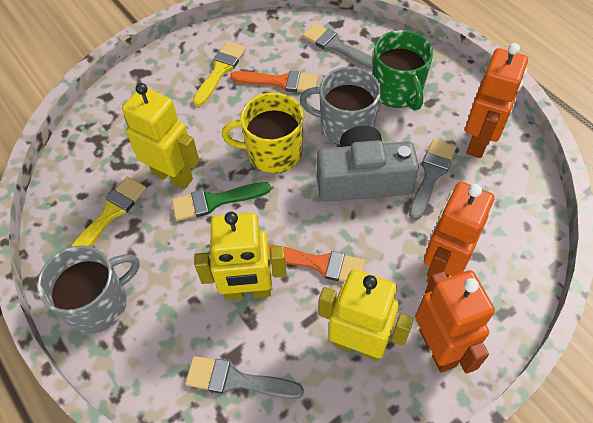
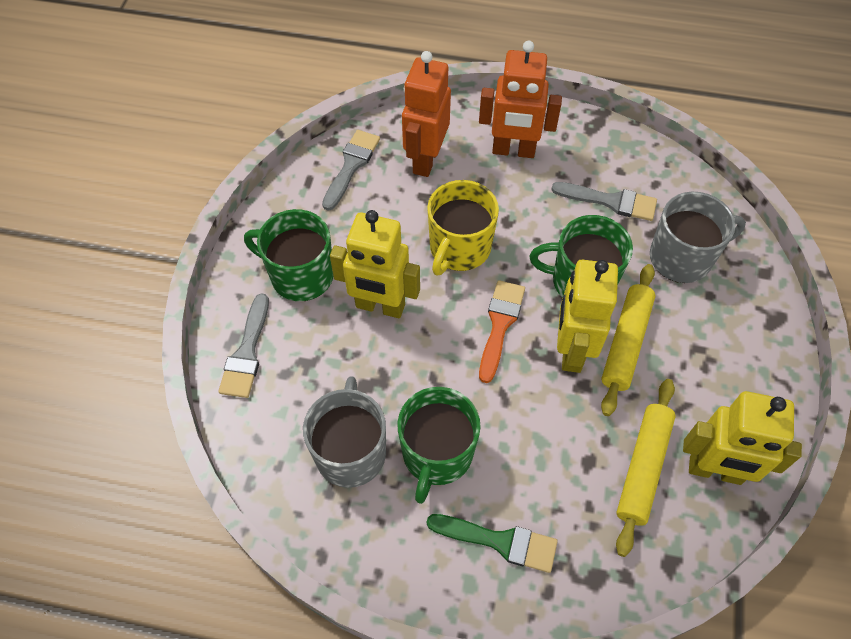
green mug: [372,30,433,110] = 1 -> [244,209,333,301] [397,387,481,504] [530,215,633,298] = 3
grey camera: [317,126,419,202] = 1 -> none = 0
orange brush: [230,70,318,92] [268,245,366,282] = 2 -> [479,280,525,383] = 1
orange robot: [415,270,495,374] [424,181,494,283] [465,43,528,158] = 3 -> [402,51,451,177] [479,40,562,158] = 2
yellow brush: [71,176,147,247] [193,42,246,106] = 2 -> none = 0
yellow rolling pin: none = 0 -> [601,264,656,416] [616,379,676,557] = 2

